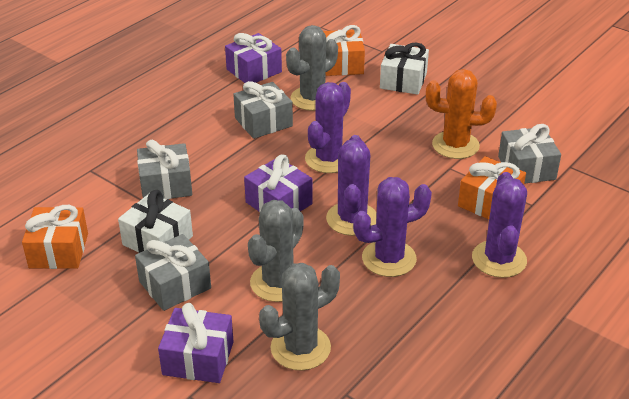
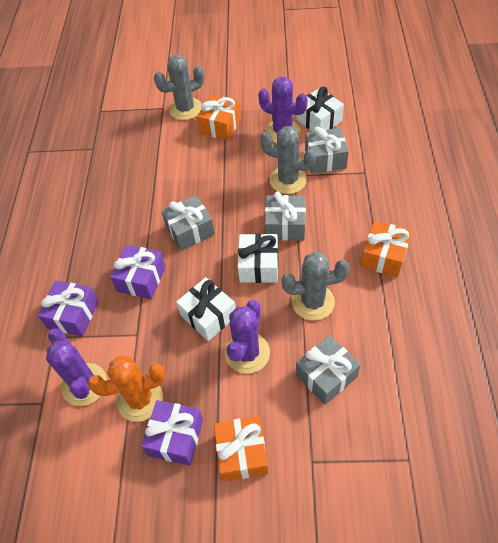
purple cactus: [305,82,351,173] [326,135,377,236] [353,177,432,277] [472,172,527,278] = 4 -> [46,329,107,406] [225,300,270,374] [258,77,308,143] = 3
white gift: [118,190,193,253] [380,42,429,95] = 2 -> [176,277,236,341] [238,233,278,283] [296,87,344,132] = 3

